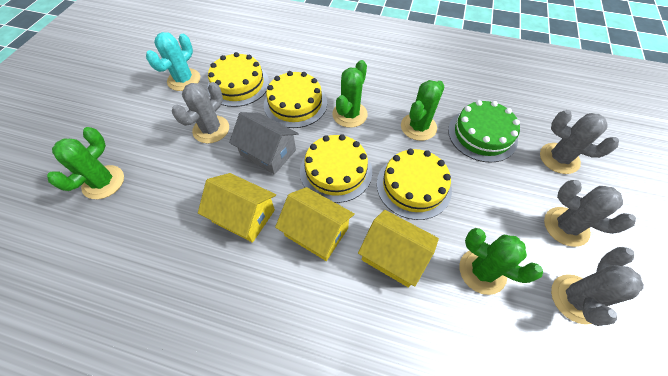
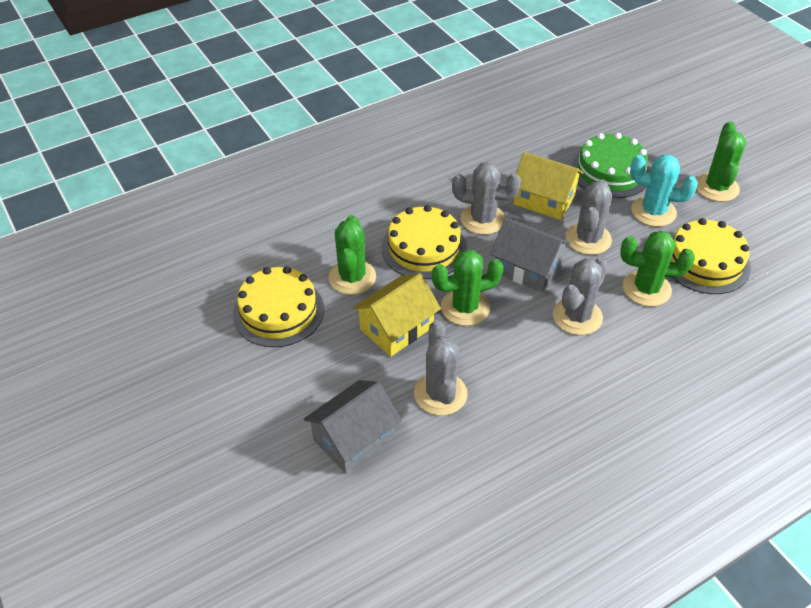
grey house: [229,112,299,175] = 1 -> [304,380,402,474] [490,218,570,293] = 2
yellow cake: [208,52,269,107] [264,71,327,128] [300,134,372,203] [377,149,452,220] = 4 -> [233,266,324,347] [381,205,467,279] [670,218,751,294] = 3
yellow house: [198,173,276,243] [275,187,355,261] [358,210,439,288] = 3 -> [352,273,441,357] [514,152,584,220] = 2

